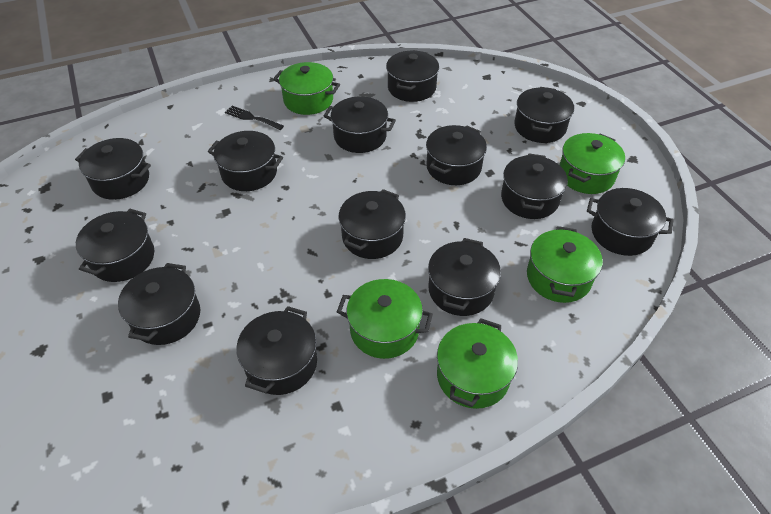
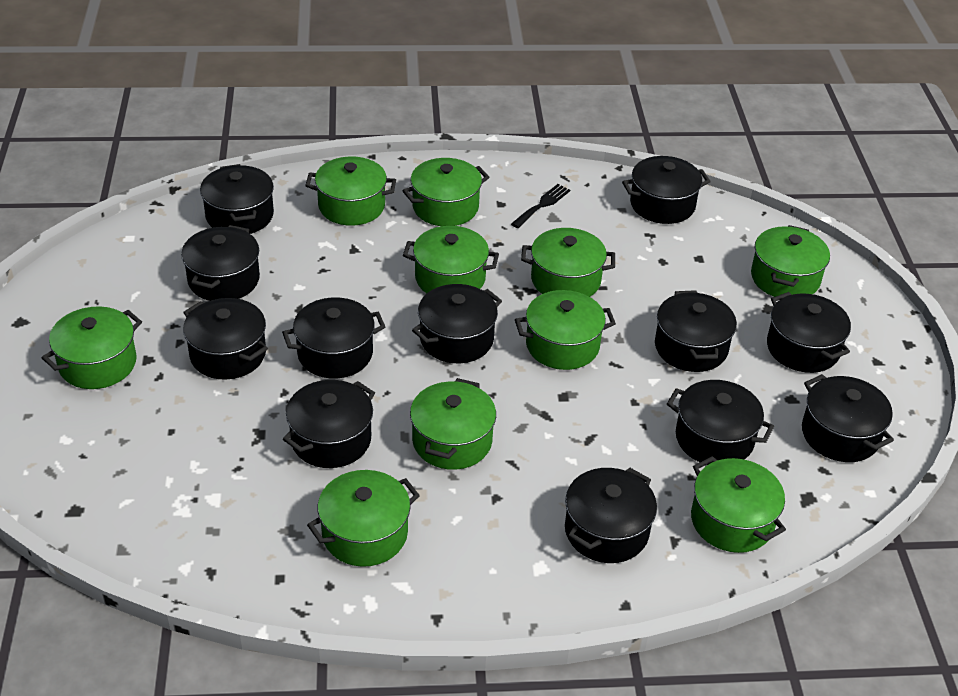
black pot: [75,138,151,200] [76,209,154,282] [118,263,200,345] [208,131,283,191] [237,306,317,395] [324,96,396,153] [339,189,406,259] [386,50,439,102] [426,125,487,185] [428,238,501,316] [501,153,568,219] [514,87,574,143] [587,188,674,256] = 13 -> [181,225,260,301] [183,298,268,380] [200,164,274,234] [282,297,385,379] [283,380,375,468] [412,284,502,363] [565,468,657,563] [622,156,711,224] [655,290,737,372] [667,380,774,465] [767,292,851,373] [802,374,894,462] = 12
green pot: [273,62,340,115] [337,279,433,359] [437,318,518,409] [527,226,603,303] [560,133,625,194] = 5 -> [42,306,142,389] [305,156,396,226] [307,470,420,567] [402,158,489,226] [403,226,499,293] [410,378,496,470] [515,290,616,370] [521,228,615,297] [691,456,786,553] [751,225,830,297] = 10

